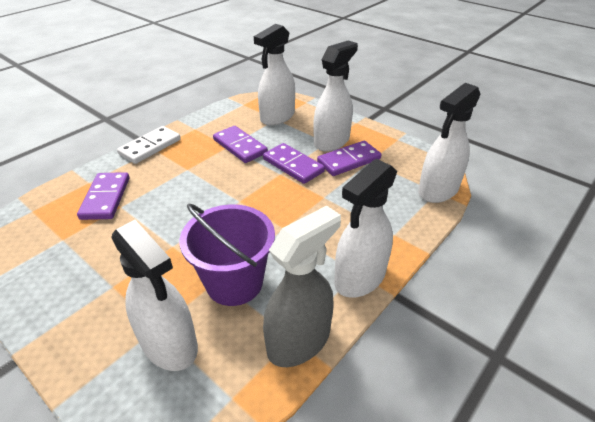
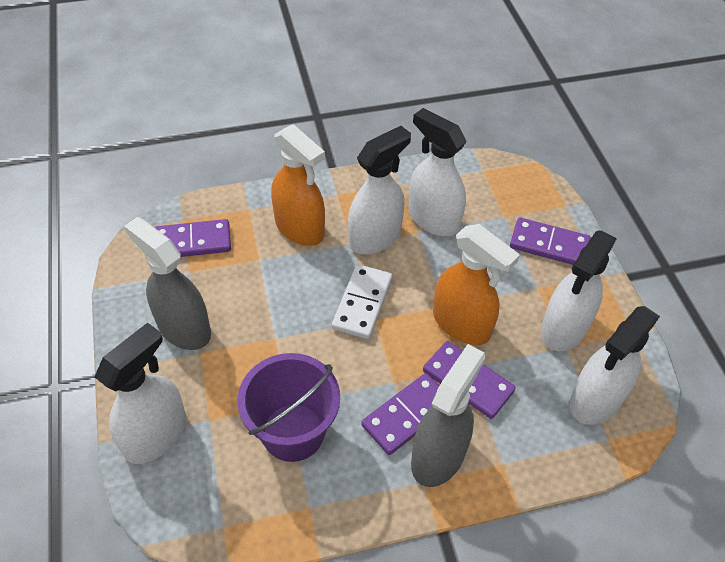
grey spray bottle: [263,205,341,367] = 1 -> [124,217,211,350] [411,344,485,487] = 2
orange spray bottle: none = 0 -> [271,124,325,246] [433,224,520,345] = 2

